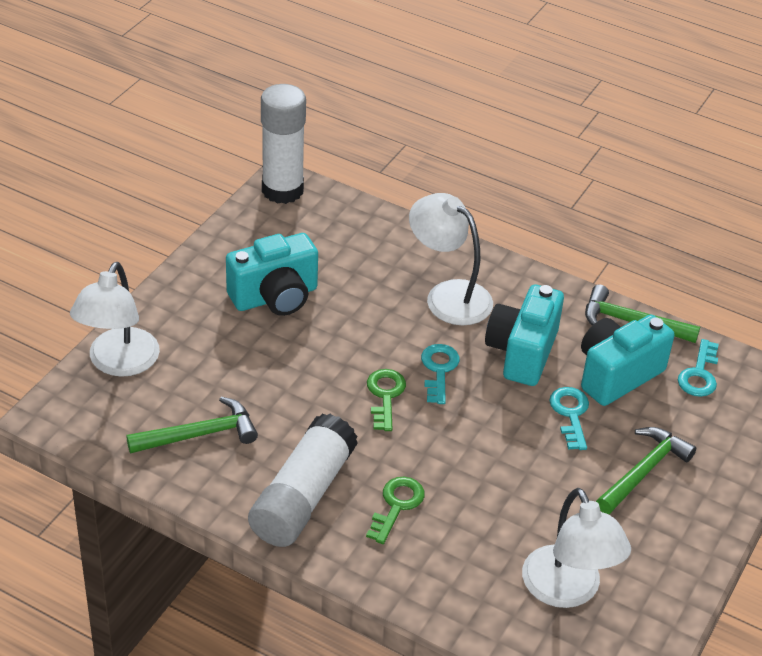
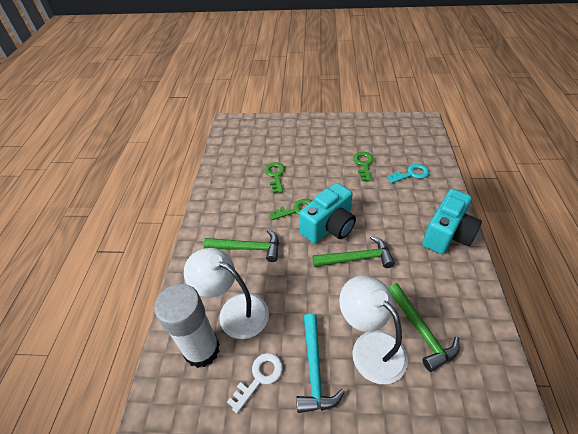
green key: [366,477,425,544] [367,369,406,431] = 2 -> [265,162,285,193] [269,199,312,220] [353,152,374,181] = 3
turquoise camera: [226,233,318,316] [485,284,564,386] [581,315,675,406] = 3 -> [299,183,356,243] [422,189,482,254] = 2
turquoise hammer: none = 0 -> [296,314,345,413] = 1
turquoise key: [421,344,460,404] [549,387,589,450] [678,339,719,397] = 3 -> [387,164,429,183] = 1
white glue stick: [248,414,358,547] [261,84,306,204] = 2 -> [154,284,220,368] = 1
white key: none = 0 -> [227,353,283,413] = 1
white lamp: [70,262,160,377] [409,193,493,326] [522,488,631,608] = 3 -> [184,248,269,339] [339,276,408,384] = 2

